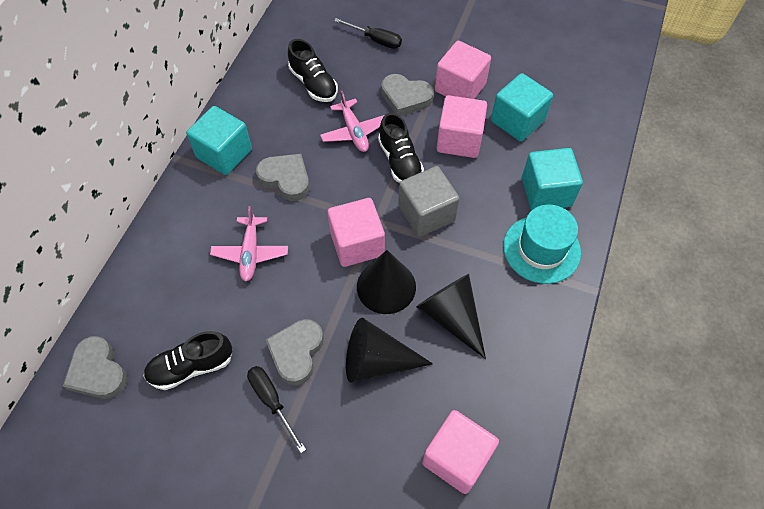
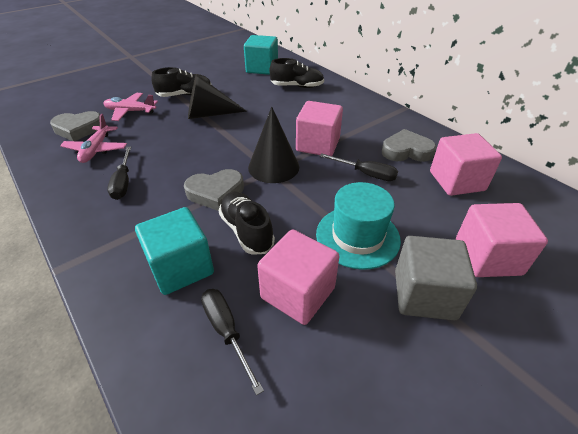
black cone: [346,318,433,383] [357,250,416,314] [416,274,486,359] = 3 -> [188,74,247,119] [248,107,299,183] = 2
black screwdriver: [247,366,306,453] [334,18,402,49] = 2 -> [107,147,131,200] [201,289,264,395] [320,153,398,181] = 3
grey heart: [63,336,128,399] [256,154,309,201] [265,319,324,386] [381,74,434,116] = 4 -> [50,111,101,141] [184,169,244,211] [382,129,436,162] = 3
turquoise cube: [186,106,252,175] [491,73,553,142] [522,148,583,210] = 3 -> [135,207,214,295] [244,35,278,75] = 2

